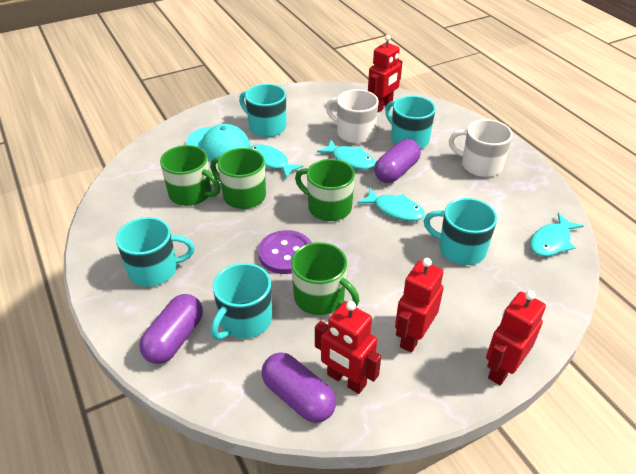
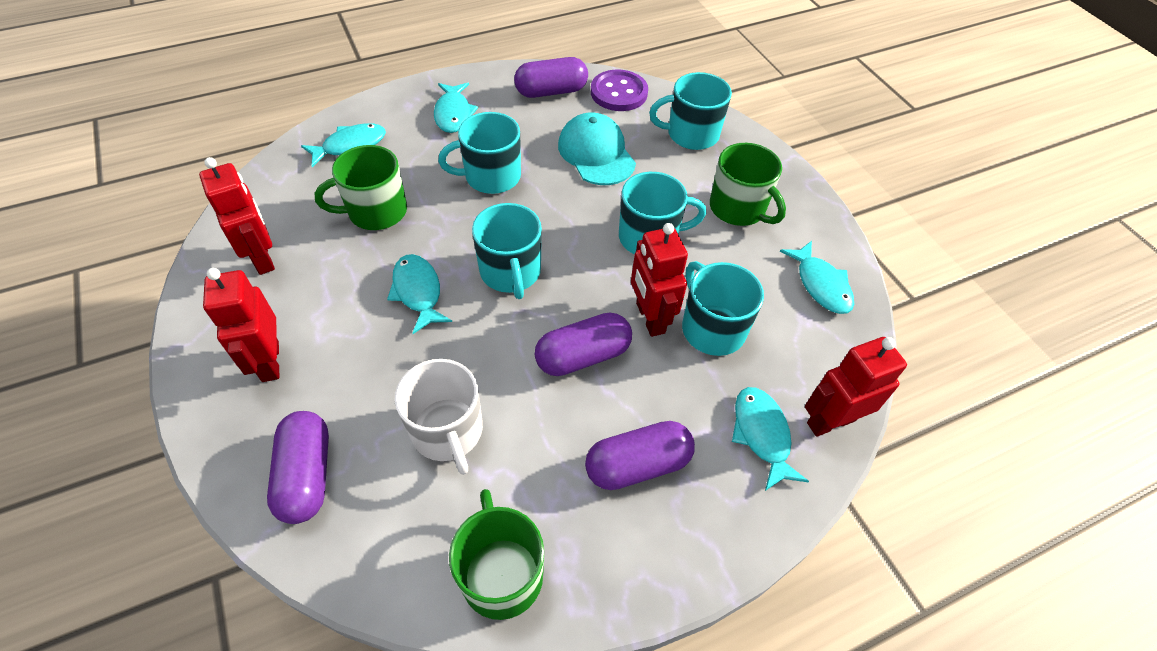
green mug: [160,145,221,206] [210,148,266,209] [291,242,359,315] [295,159,355,221] = 4 -> [314,145,407,230] [449,489,544,620] [710,143,786,226] = 3
purple capsule: [139,294,203,364] [262,353,336,423] [374,139,421,183] = 3 -> [267,411,329,524] [514,57,588,98] [535,312,632,376] [585,421,695,490] = 4
turquoise fish: [250,144,304,179] [317,140,376,170] [357,188,425,221] [530,213,584,256] = 4 -> [301,123,386,167] [387,254,452,334] [434,83,478,133] [732,387,809,491] [780,241,854,314] = 5
white mug: [326,89,379,143] [449,119,513,177] = 2 -> [395,359,483,475] = 1

